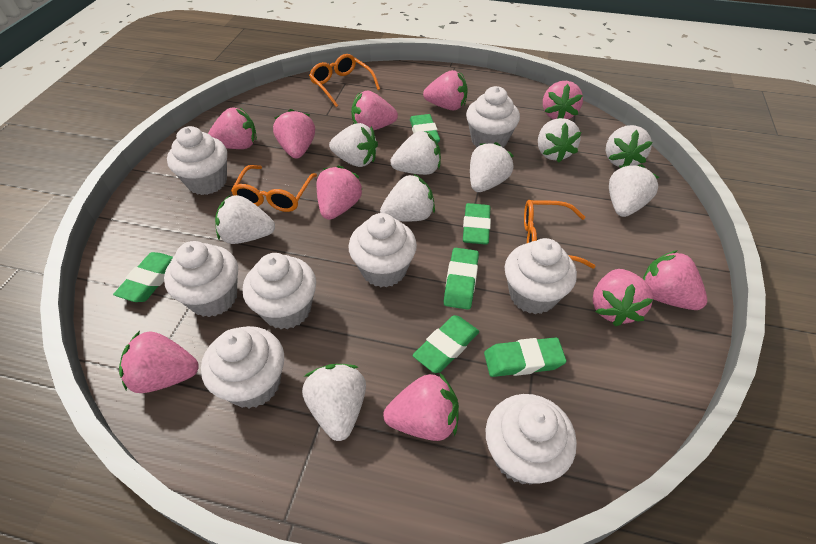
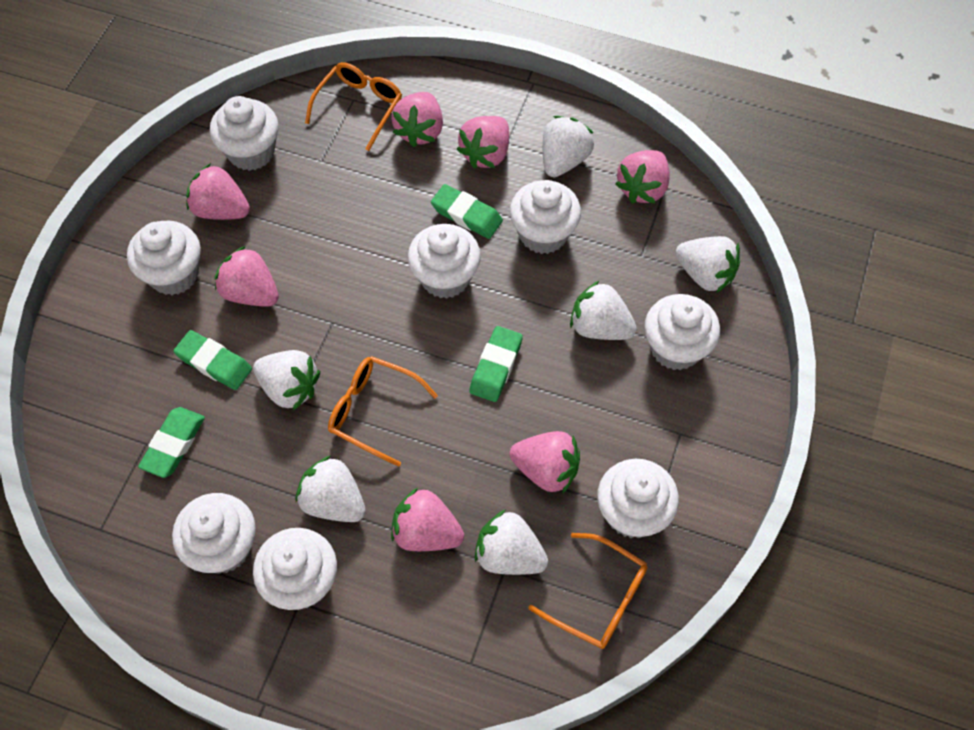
green eraser: [113,252,173,302] [410,114,440,143] [413,315,479,373] [444,248,479,310] [463,203,491,245] [484,337,566,377] = 6 -> [138,407,205,478] [174,330,252,390] [431,184,503,239] [469,326,523,402] = 4
pink strawberry: [119,331,199,393] [208,108,257,149] [273,109,315,159] [317,166,363,220] [351,90,398,130] [383,372,459,441] [423,70,468,110] [543,81,583,119] [593,269,653,326] [643,250,707,310] = 10 -> [186,163,250,220] [215,246,279,307] [391,92,443,147] [391,488,464,551] [456,116,509,169] [509,431,580,494] [615,150,670,203] = 7
white strawberry: [215,195,275,244] [302,364,366,441] [329,123,378,167] [380,174,435,221] [390,131,441,175] [470,142,514,192] [538,118,581,163] [606,125,652,167] [609,164,660,217] = 9 -> [253,350,320,411] [296,456,366,522] [475,510,548,575] [543,116,594,177] [570,280,637,340] [675,236,740,293] = 6

